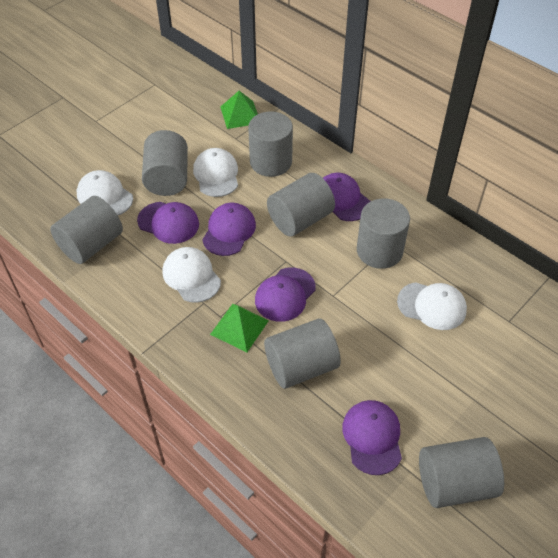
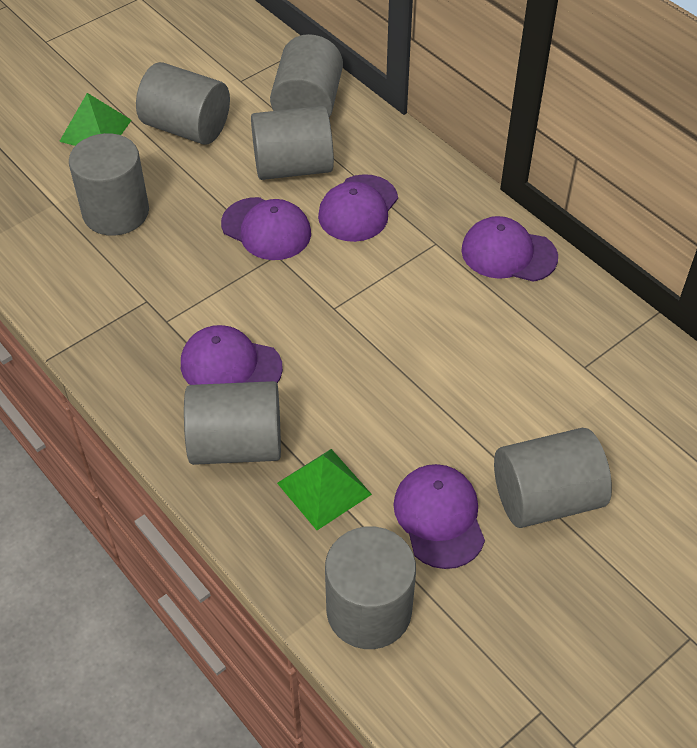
white cap: [77,170,133,215] [162,247,221,303] [193,148,238,197] [397,282,467,330] = 4 -> none = 0

